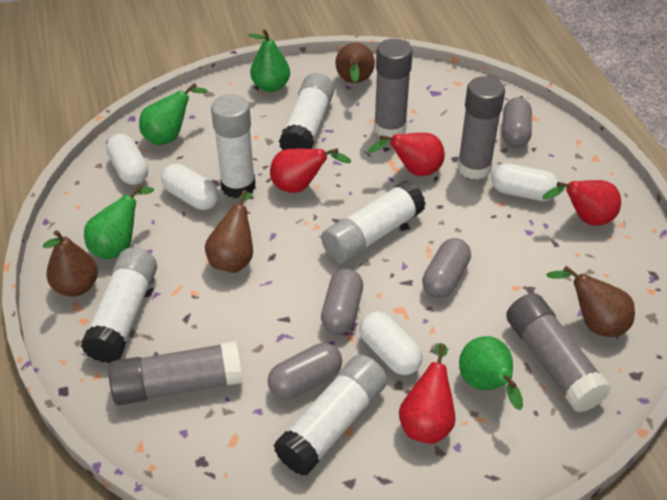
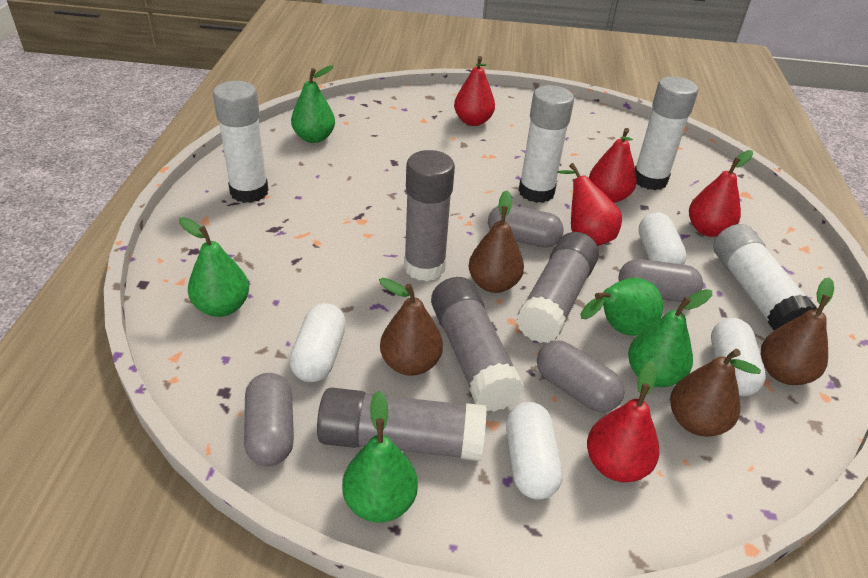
green pear: [84,184,154,259] [139,83,208,145] [248,29,290,92] [459,336,523,410] = 4 -> [179,217,249,317] [291,65,335,143] [342,391,418,523] [580,278,663,336] [628,289,712,387] = 5
red pear: [270,148,352,193] [368,133,445,176] [399,343,456,444] [542,180,621,226] = 4 -> [454,56,495,126] [557,163,622,246] [587,361,659,482] [589,128,637,203] [689,150,753,237] = 5
white glue stick: [81,247,157,363] [211,94,256,198] [273,354,387,476] [279,73,334,150] [321,180,426,264] = 5 -> [213,81,268,203] [519,85,574,203] [635,77,698,190] [713,224,818,330] = 4

